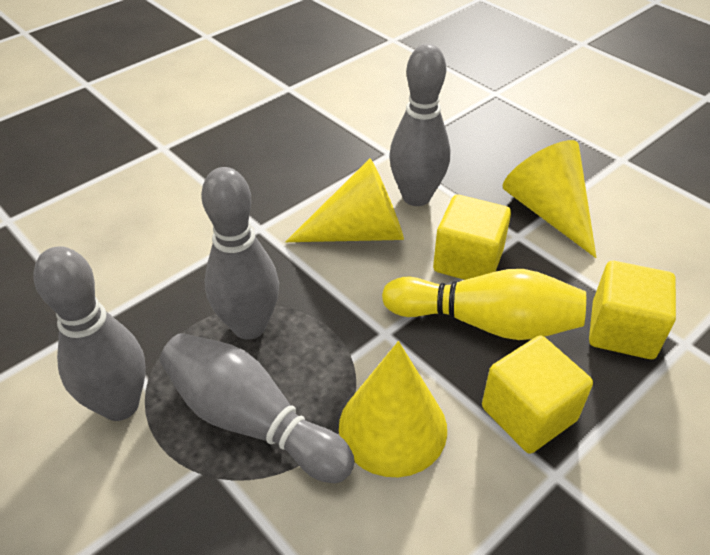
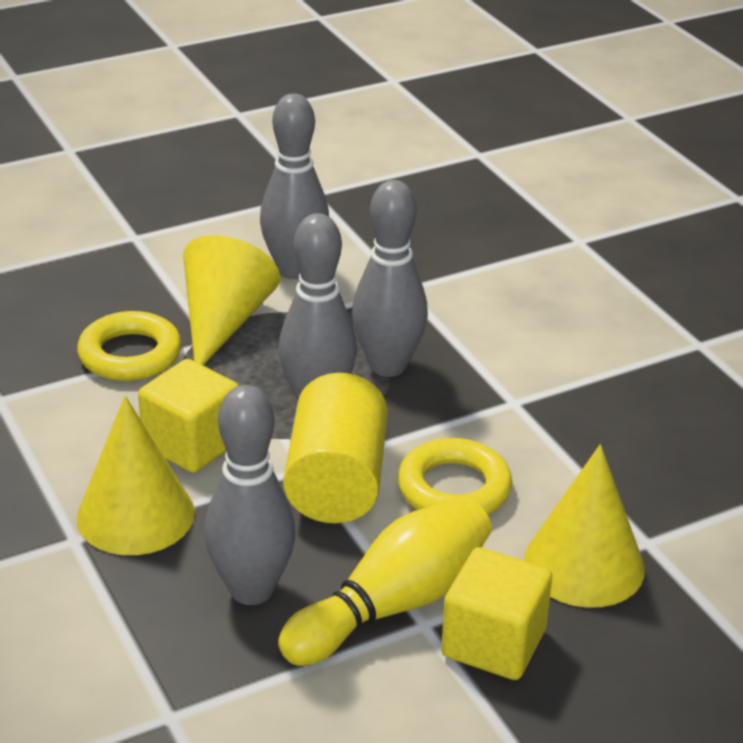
yellow cube: [433,194,511,280] [482,336,593,454] [589,261,676,359] = 3 -> [138,359,239,473] [441,547,552,680] = 2
yellow cylinder: none = 0 -> [283,373,388,523] = 1
yellow ring: none = 0 -> [77,311,182,381] [397,438,512,515] = 2

